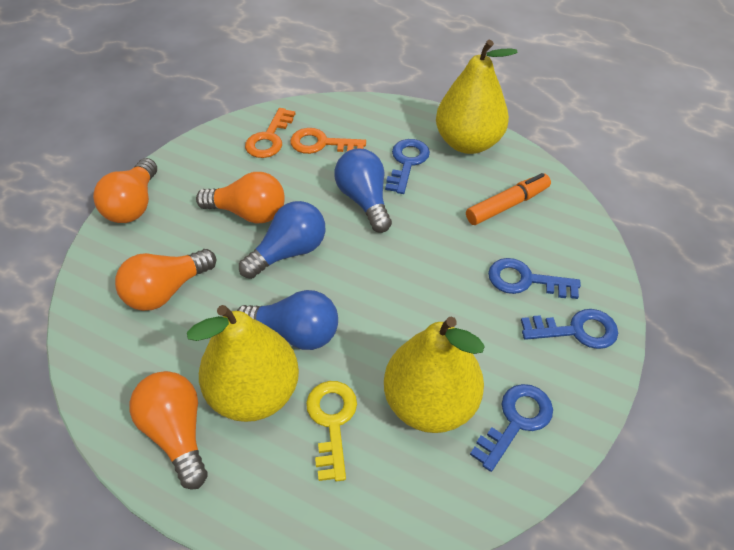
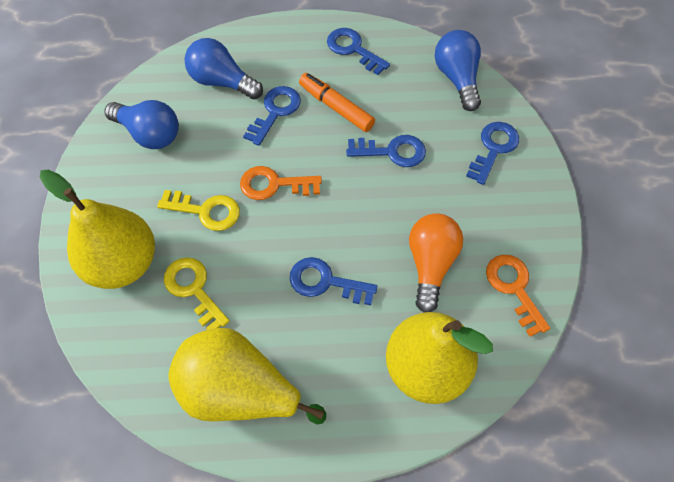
blue key: [385,139,430,194] [470,384,553,472] [488,258,581,299] [521,309,618,349] = 4 -> [243,86,301,146] [290,257,377,305] [327,28,390,75] [346,135,426,167] [466,122,519,185] = 5
orange light bulb: [93,158,157,223] [115,249,216,311] [129,371,208,489] [196,172,285,224] = 4 -> [409,213,463,313] = 1
yellow key: [306,381,357,481] = 1 -> [157,190,240,231] [164,257,230,330] = 2

